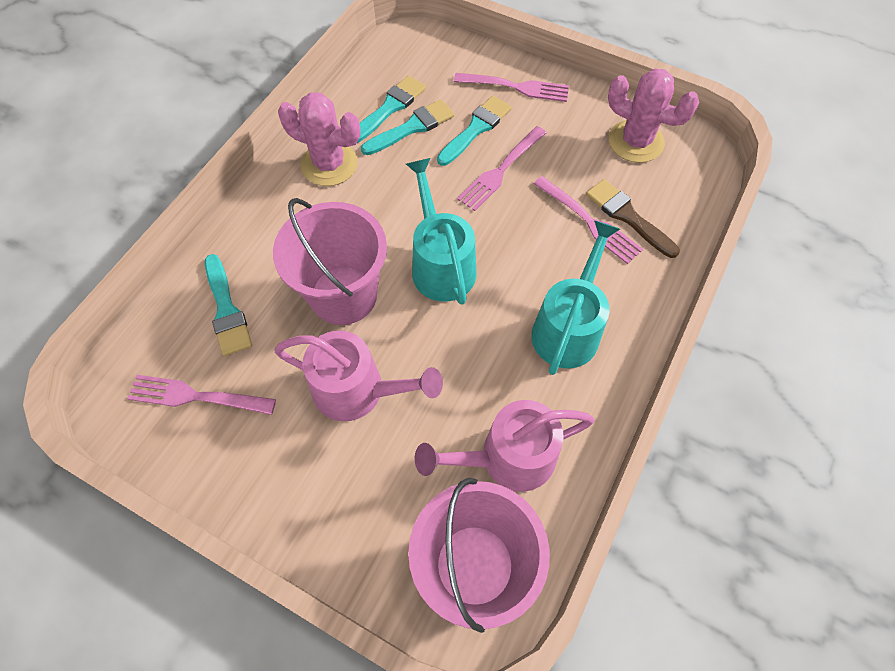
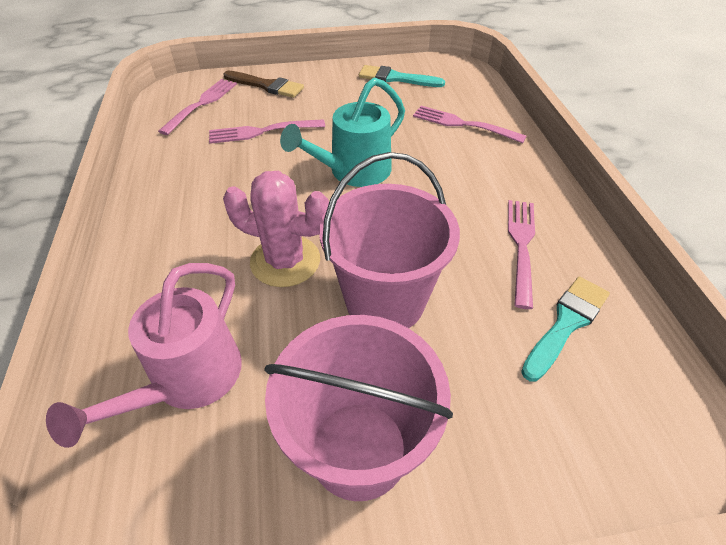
pink cactus: [278,92,361,186] [608,68,700,163] = 2 -> [223,171,329,287] = 1
pink watering can: [274,331,443,421] [415,400,594,492] = 2 -> [46,263,242,448] = 1
turquoise brush: [205,254,252,356] [357,75,426,143] [361,99,454,155] [437,96,511,166] = 4 -> [359,65,445,87] [521,277,610,382] = 2
turquoise watering can: [406,158,476,305] [531,220,620,375] = 2 -> [280,77,405,187] = 1

